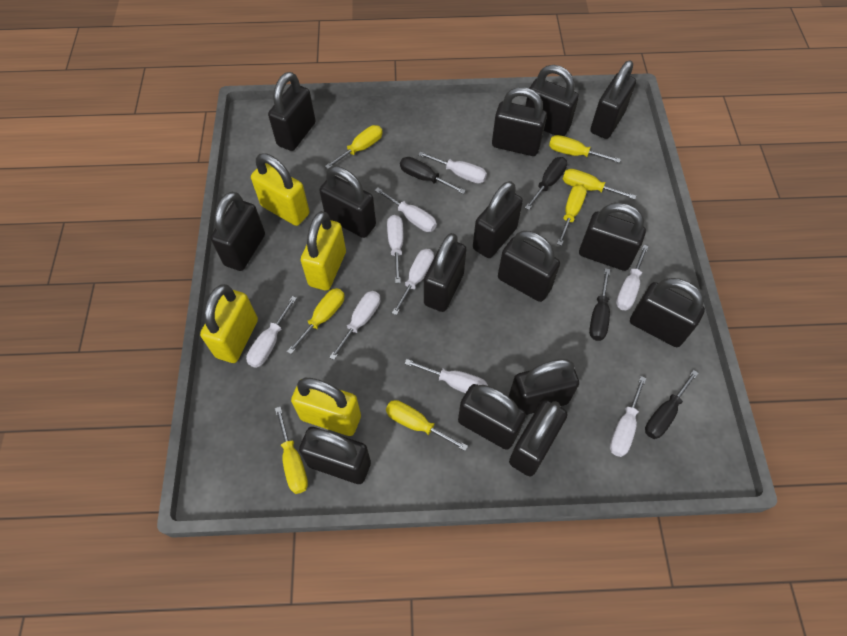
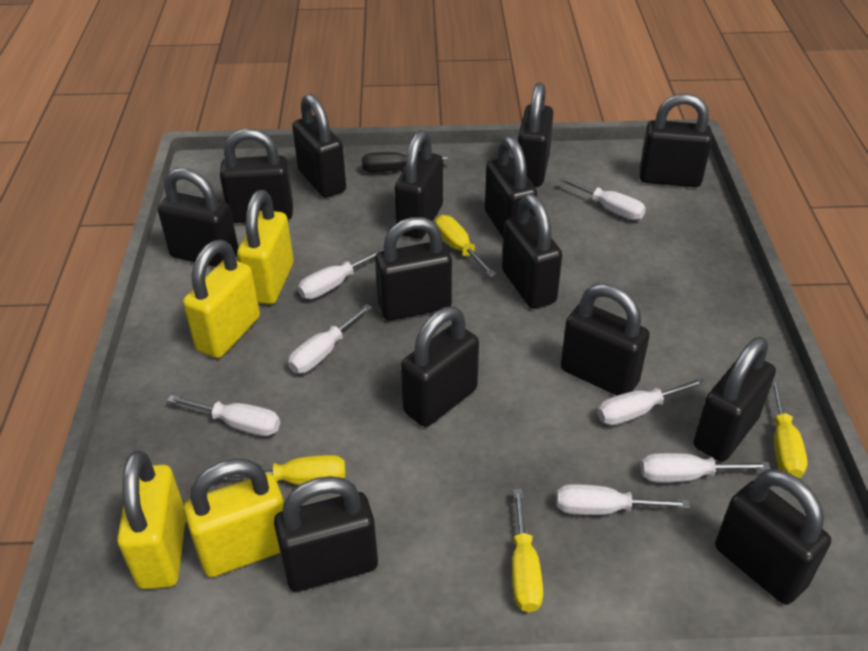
black padlock: [210,192,265,271] [268,72,316,151] [299,427,371,484] [319,166,376,238] [424,233,466,312] [458,384,526,450] [473,181,523,258] [492,87,547,156] [498,231,560,302] [509,359,579,415] [509,400,567,476] [526,65,579,136] [579,203,646,271] [590,60,636,139] [630,278,705,347] = 15 -> [158,168,238,267] [220,128,293,223] [274,476,378,592] [292,94,346,198] [375,217,452,320] [394,130,443,239] [401,307,479,427] [485,136,537,237] [502,194,562,309] [518,83,553,186] [561,283,650,396] [640,93,712,187] [693,337,776,462] [715,469,831,605] = 14
black screwdriver: [400,157,466,194] [525,157,567,210] [589,268,610,341] [645,370,698,439] = 4 -> [362,152,452,172] = 1
white screwdriver: [246,296,297,368] [329,291,380,360] [375,188,437,232] [387,215,403,283] [392,249,434,315] [404,359,488,393] [418,151,487,184] [610,376,646,457] [616,245,649,310] = 9 -> [167,395,280,436] [288,304,372,373] [298,247,384,299] [557,484,690,515] [559,177,646,220] [597,378,706,425] [641,453,771,483] = 7
yellow screwdriver: [275,406,308,494] [287,288,344,354] [325,125,383,169] [386,400,468,451] [549,135,621,163] [557,185,587,246] [563,169,636,200] = 7 -> [221,455,346,485] [435,215,496,277] [512,489,543,612] [772,379,807,478] = 4

